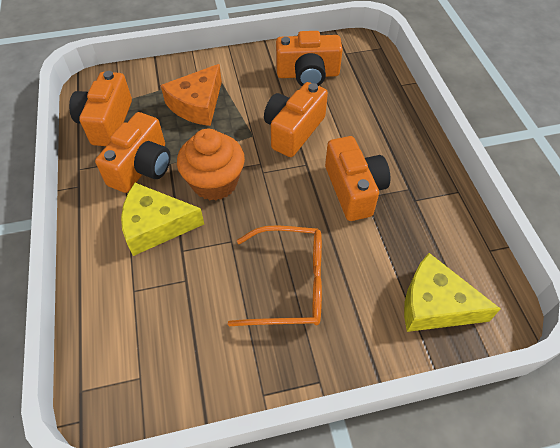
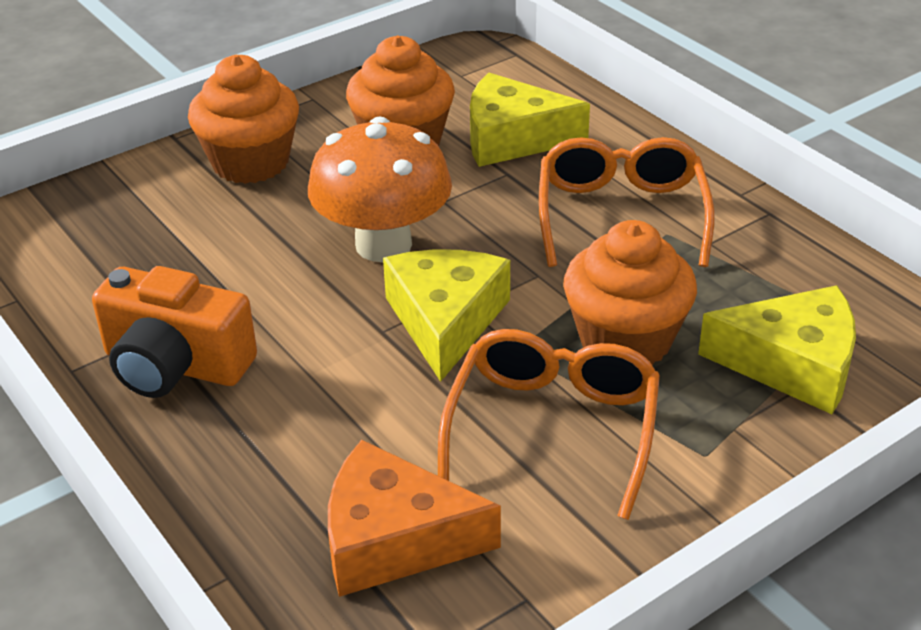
orange camera: [69,71,132,146] [95,112,171,193] [264,82,328,157] [276,31,343,86] [325,136,390,221] = 5 -> [92,266,257,398] = 1
orange cupcake: [177,129,245,201] = 1 -> [188,55,299,184] [346,36,455,146] [563,220,697,366] = 3
orange glasses: [228,225,322,326] = 1 -> [438,329,660,520] [539,137,715,267] = 2
orange mushroom: none = 0 -> [308,116,452,262] = 1
yellow cheese: [121,183,204,256] [404,253,500,332] = 2 -> [383,249,510,382] [470,73,590,167] [698,285,856,414] = 3

